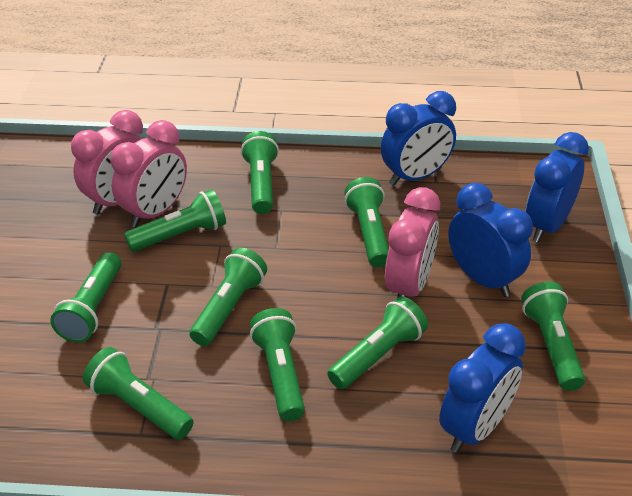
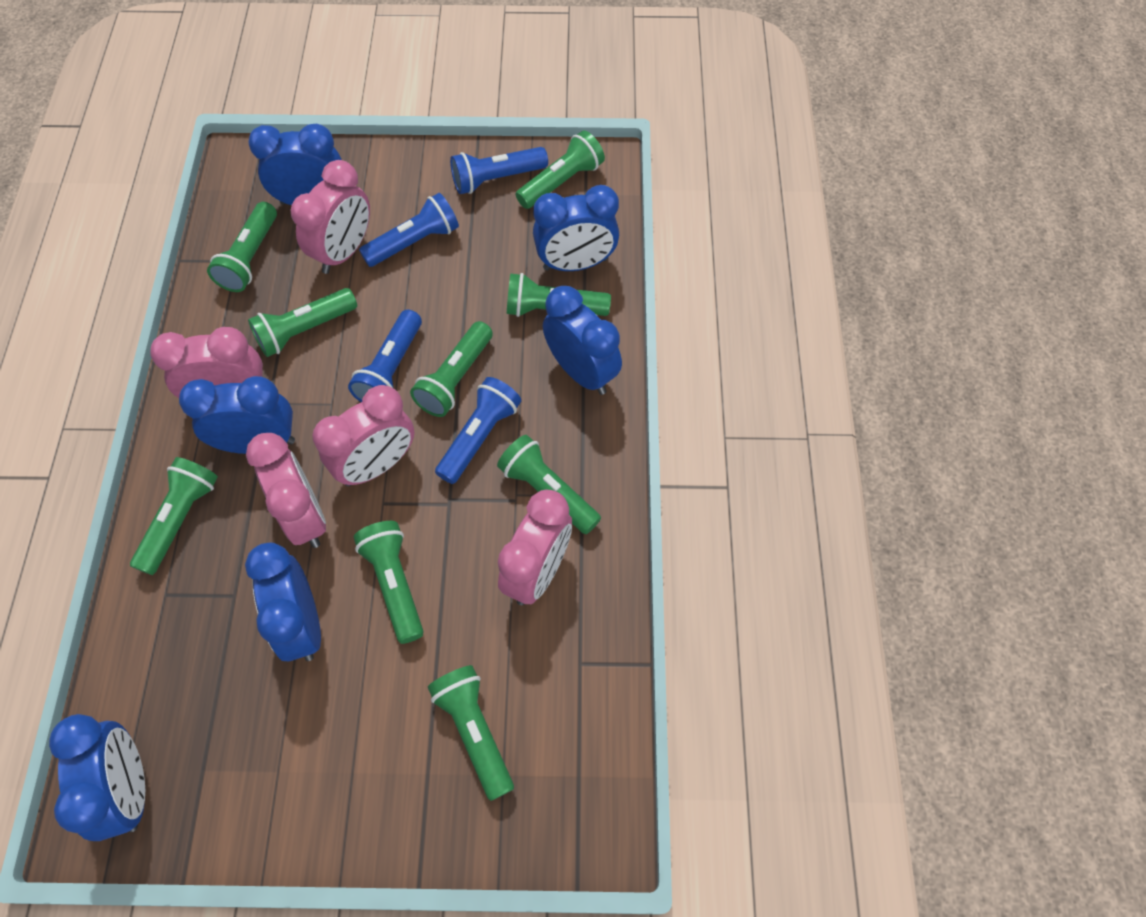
blue clock: [381,91,456,186] [439,323,526,453] [448,183,533,297] [526,132,589,243] = 4 -> [49,714,145,841] [179,376,295,454] [245,542,321,661] [249,124,342,205] [533,185,619,271] [543,286,622,395] = 6
blue flashlight: none = 0 -> [348,310,422,402] [359,193,459,267] [435,377,521,484] [450,147,548,194] = 4
pink clock: [71,110,143,215] [110,120,187,228] [385,187,440,298] = 3 -> [150,327,263,398] [246,433,326,548] [291,160,370,274] [312,385,414,486] [498,490,572,605] = 5

